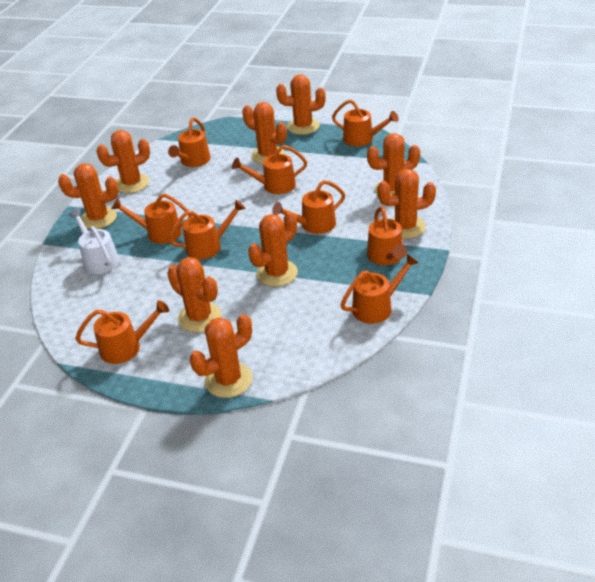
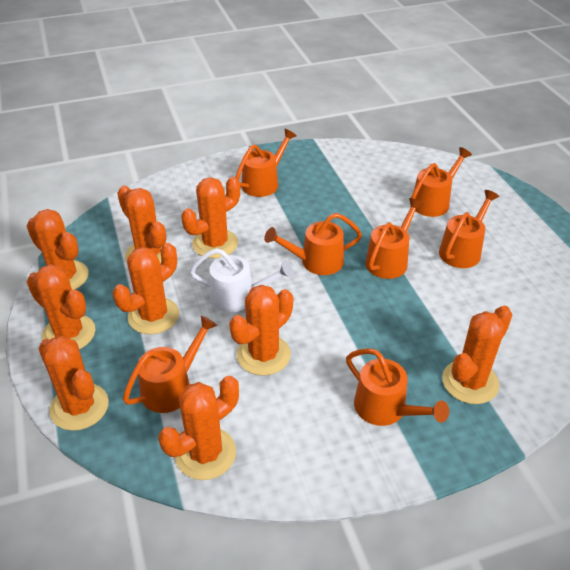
orange watering can: [75,300,169,364] [111,194,192,244] [168,118,211,167] [168,200,246,259] [232,145,307,194] [272,180,345,234] [332,100,399,146] [341,254,419,324] [367,206,407,265] = 9 -> [123,316,217,413] [236,129,297,197] [264,213,362,275] [346,348,449,426] [365,198,424,279] [411,147,472,217] [439,190,499,268] = 7

